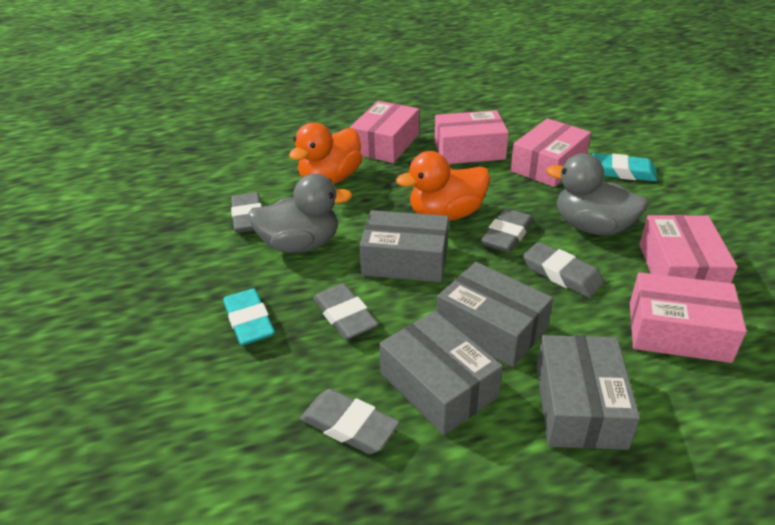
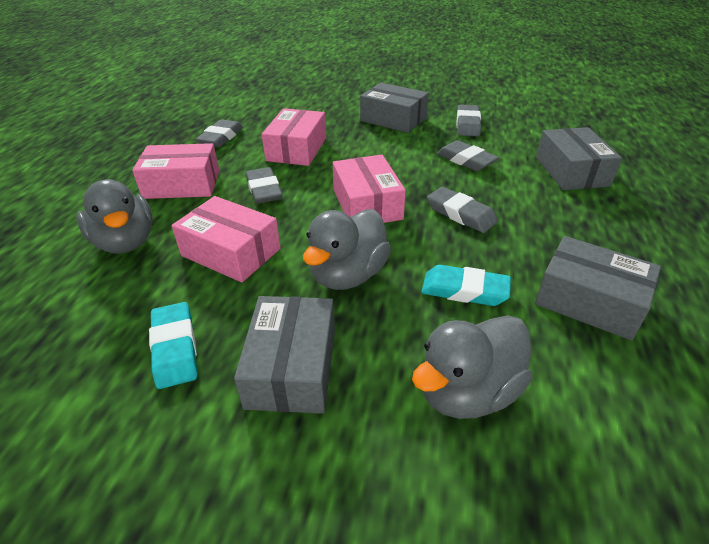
grey duck: [247,174,353,253] [546,153,648,235] = 2 -> [77,179,153,254] [303,209,391,290] [412,315,533,419] = 3
orange duck: [289,123,363,184] [396,151,490,221] = 2 -> none = 0
pink box: [350,101,419,163] [435,110,509,164] [510,118,591,187] [630,272,747,363] [640,215,738,283] = 5 -> [132,143,219,199] [171,196,281,282] [261,108,326,166] [333,155,406,223] = 4

